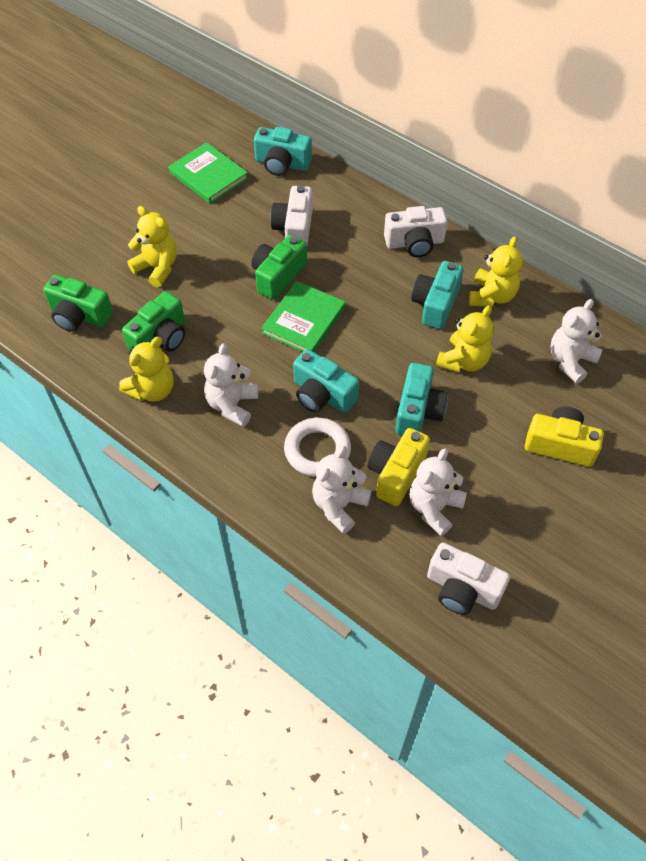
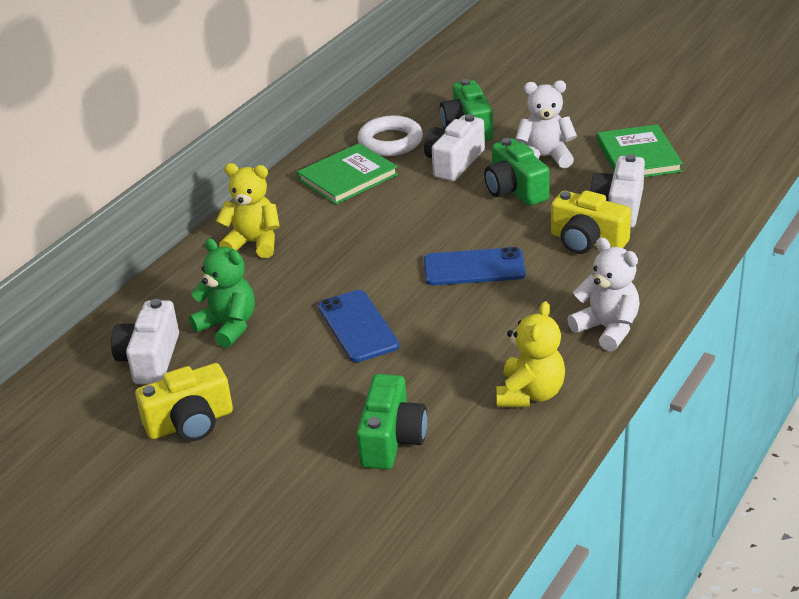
blue phone: none = 0 -> [318,290,400,362] [424,247,526,285] = 2
green teddy bear: none = 0 -> [189,238,255,348] = 1
turquoise camera: [254,127,312,176] [293,349,359,413] [395,363,448,435] [411,261,464,329] = 4 -> none = 0
white teddy bear: [204,343,258,427] [312,446,372,534] [409,448,467,536] [550,299,603,384] = 4 -> [515,80,577,168] [568,237,640,352] = 2
yellow teddy bear: [119,337,174,402] [127,206,177,288] [436,305,494,373] [469,236,523,307] = 4 -> [216,163,280,258] [496,301,565,407] = 2

